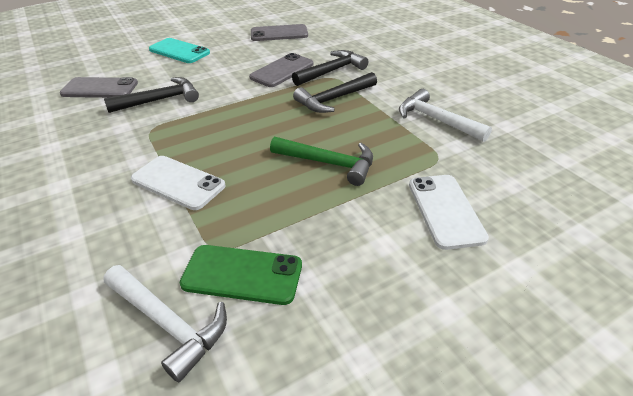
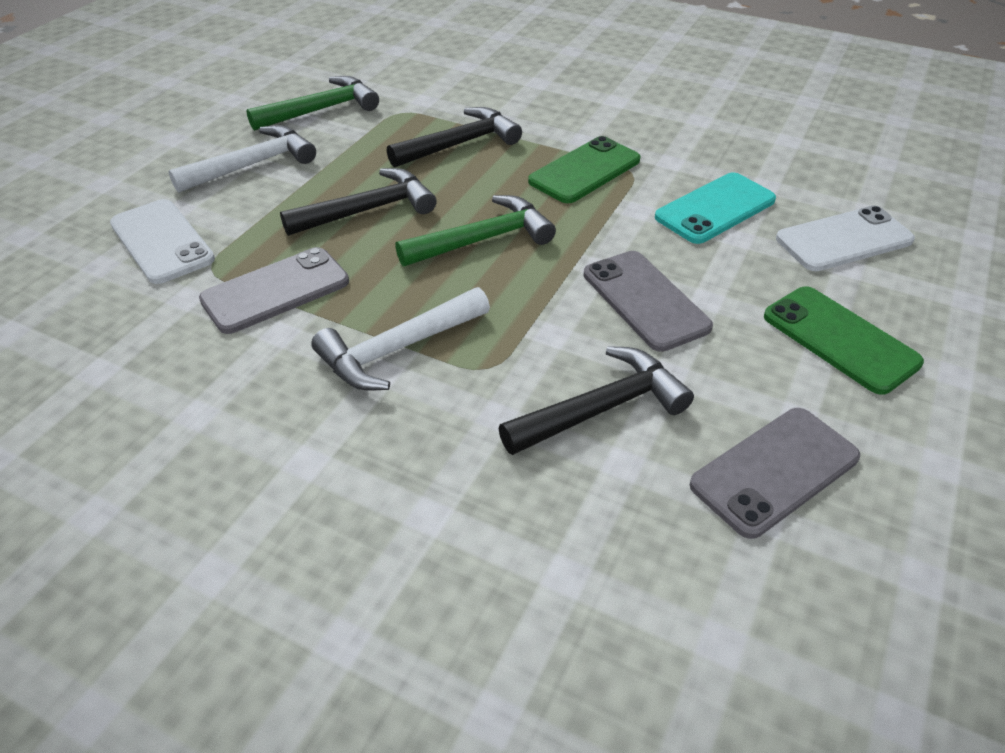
green hammer: [270,137,373,186] = 1 -> [246,76,379,131] [395,195,556,266] = 2
green phone: [179,245,302,305] = 1 -> [528,136,641,203] [764,286,924,395] = 2

